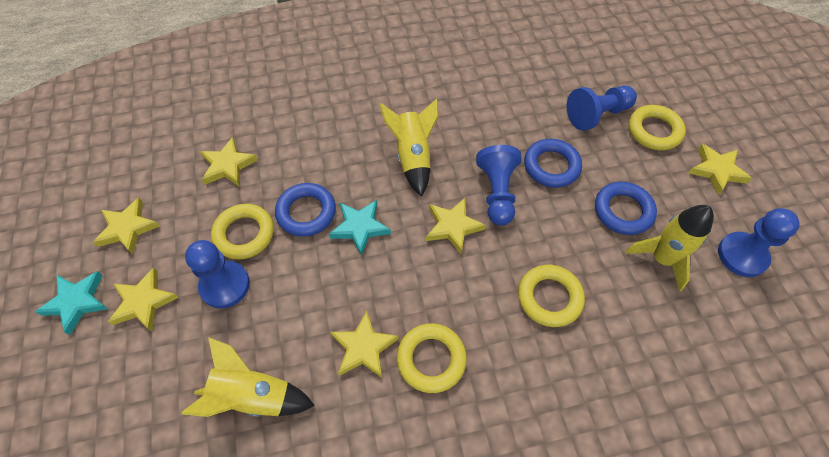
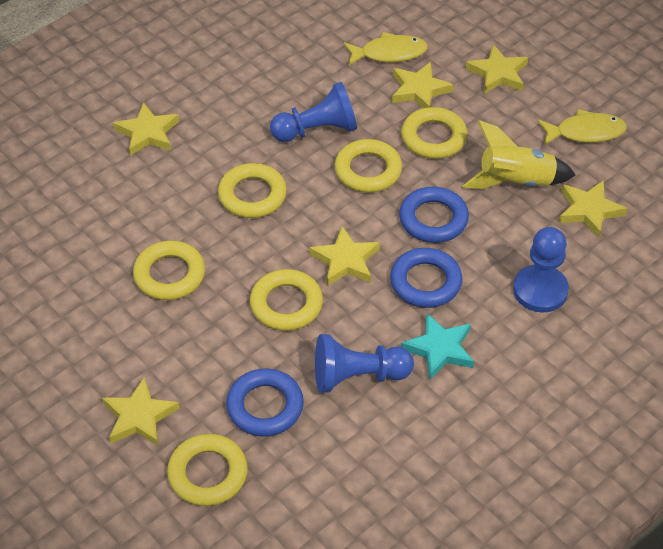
blue pawn: [185,240,250,308] [476,145,522,226] [567,86,637,131] [718,208,800,277] = 4 -> [270,82,357,142] [315,334,414,393] [513,227,569,313] = 3
turquoise star: [35,271,108,335] [329,200,391,256] = 2 -> [401,313,474,380] = 1
yellow fish: none = 0 -> [344,32,428,66] [538,109,627,145] = 2
yellow ring: [211,204,274,260] [397,323,467,393] [518,265,585,327] [629,105,686,150] = 4 -> [133,241,205,300] [167,434,248,506] [218,163,287,218] [250,269,323,331] [335,139,402,193] [401,107,467,159] = 6
yellow rocket: [182,337,315,417] [379,98,438,197] [625,205,714,291] = 3 -> [463,120,576,189] = 1

